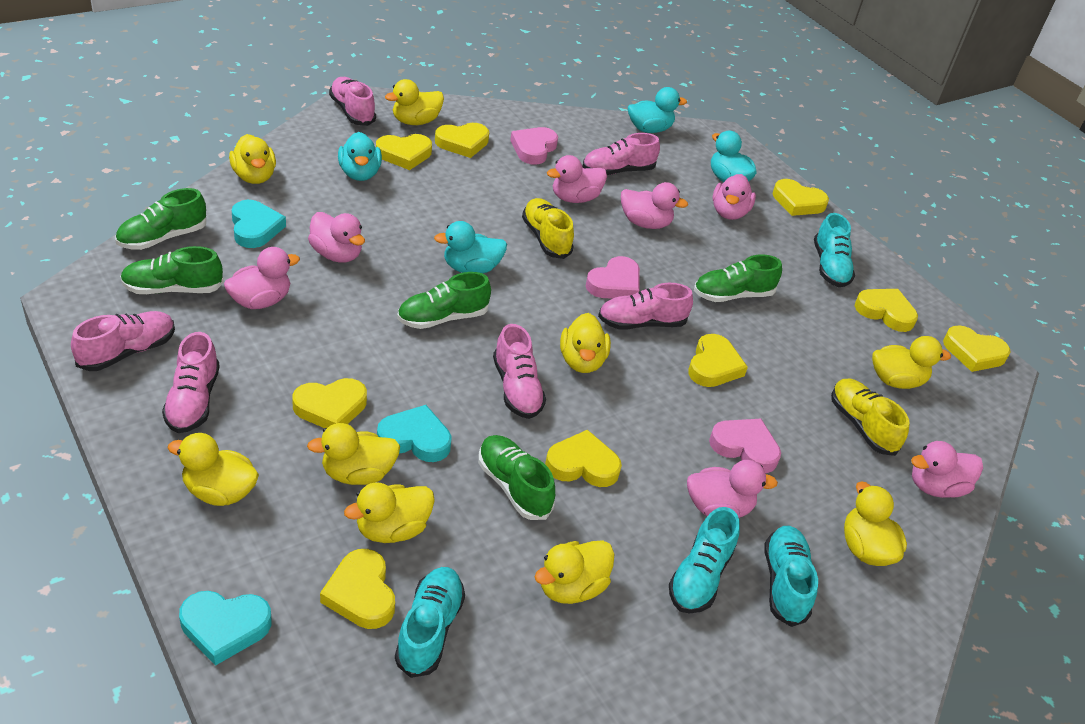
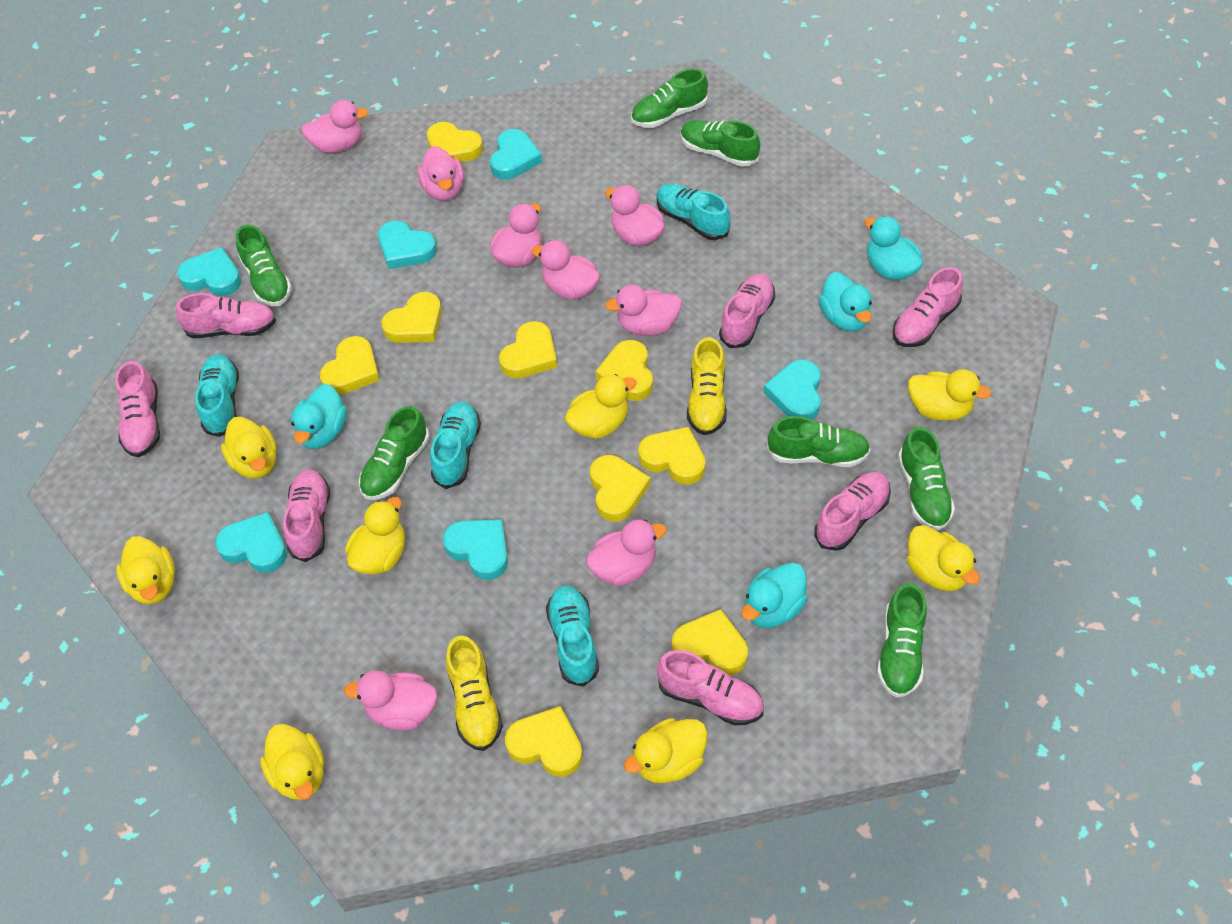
green shoe: [115,188,206,250] [120,246,224,294] [397,272,491,329] [478,435,555,520] [694,255,782,302] = 5 -> [236,224,292,307] [359,406,429,500] [631,68,708,128] [681,120,760,167] [767,416,870,467] [877,583,927,698] [898,427,955,531] = 7
pink duck: [224,247,300,309] [308,212,365,263] [547,155,607,203] [621,182,688,229] [687,460,778,518] [713,174,756,220] [911,441,983,498] = 7 -> [301,100,369,153] [344,671,438,730] [417,146,464,201] [490,203,542,268] [532,240,600,299] [586,519,667,586] [605,185,665,246] [605,285,682,336] = 8
pink heart: [510,127,558,165] [586,256,640,299] [709,419,781,473] = 3 -> none = 0
pink shoe: [71,311,175,371] [162,332,220,433] [329,77,376,126] [493,324,546,419] [582,133,660,175] [598,283,693,329] = 6 -> [115,361,160,457] [176,293,276,338] [283,469,330,562] [657,650,764,725] [719,274,775,348] [814,472,891,551] [893,267,963,347] = 7
turquoise heart: [179,591,271,666] [232,200,286,248] [377,405,452,462] = 3 -> [177,247,241,296] [215,512,287,573] [378,221,437,269] [443,519,508,580] [490,129,542,180] [764,359,821,420] = 6
yellow duck: [168,433,259,506] [229,134,276,184] [307,423,400,485] [344,482,435,543] [385,79,444,125] [535,540,615,604] [560,313,611,373] [844,481,907,566] [872,336,951,389] = 9 -> [116,536,175,604] [221,417,277,479] [260,724,324,800] [345,497,405,574] [565,374,636,439] [624,718,708,783] [907,525,980,591] [908,369,991,421] = 8

